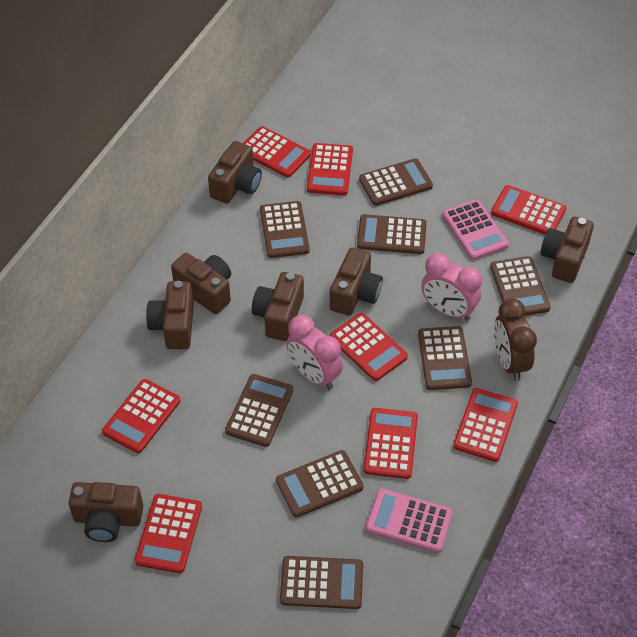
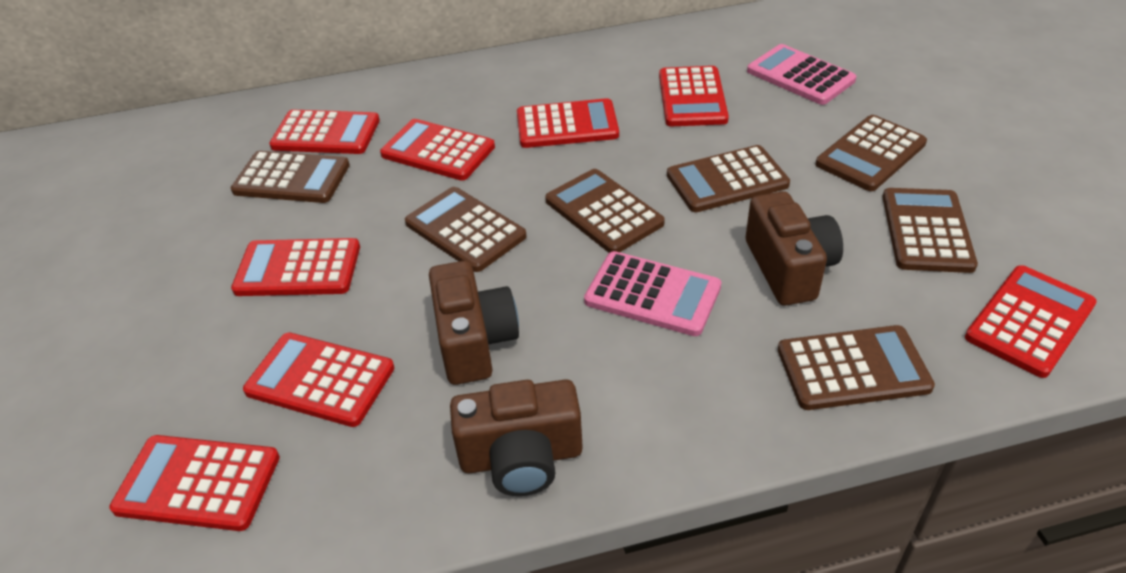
brown calculator: [225,374,293,447] [260,201,310,258] [276,450,364,518] [280,556,363,609] [357,214,427,254] [359,158,433,206] [418,326,472,390] [490,256,551,316] = 8 -> [231,151,350,203] [405,187,527,272] [545,169,665,253] [667,145,790,212] [778,325,935,410] [816,115,927,191] [882,188,978,273] = 7
brown camera: [68,482,143,542] [146,281,194,349] [171,253,231,314] [208,141,262,204] [252,272,304,341] [330,248,383,316] [540,217,594,283] = 7 -> [429,261,519,385] [450,379,583,496] [746,191,843,306] = 3
brown clock: [494,298,537,381] = 1 -> none = 0
pink clock: [286,315,343,390] [421,253,482,321] = 2 -> none = 0

